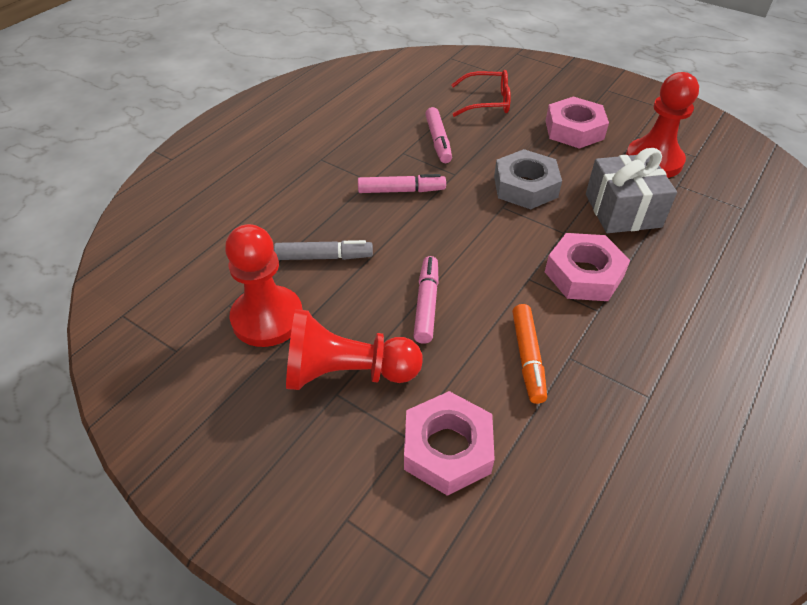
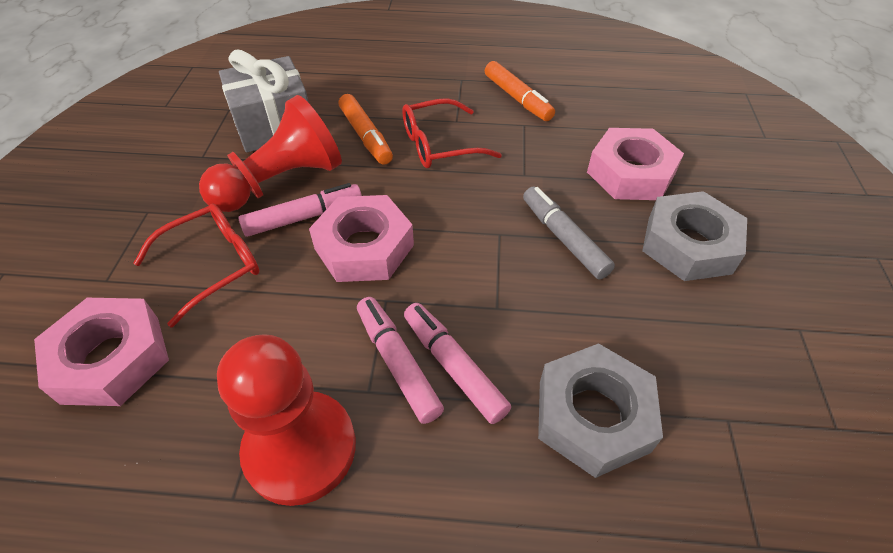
grey nut: [494,149,562,209] = 1 -> [538,343,663,478] [642,191,747,281] = 2
orange marker: [512,304,547,404] = 1 -> [338,94,393,165] [485,61,555,121] = 2
red glasses: [451,70,511,117] = 1 -> [133,204,259,328] [402,98,502,168] = 2
red pawn: [225,224,303,347] [286,309,423,390] [626,72,699,178] = 3 -> [199,95,342,212] [217,334,356,506] = 2

